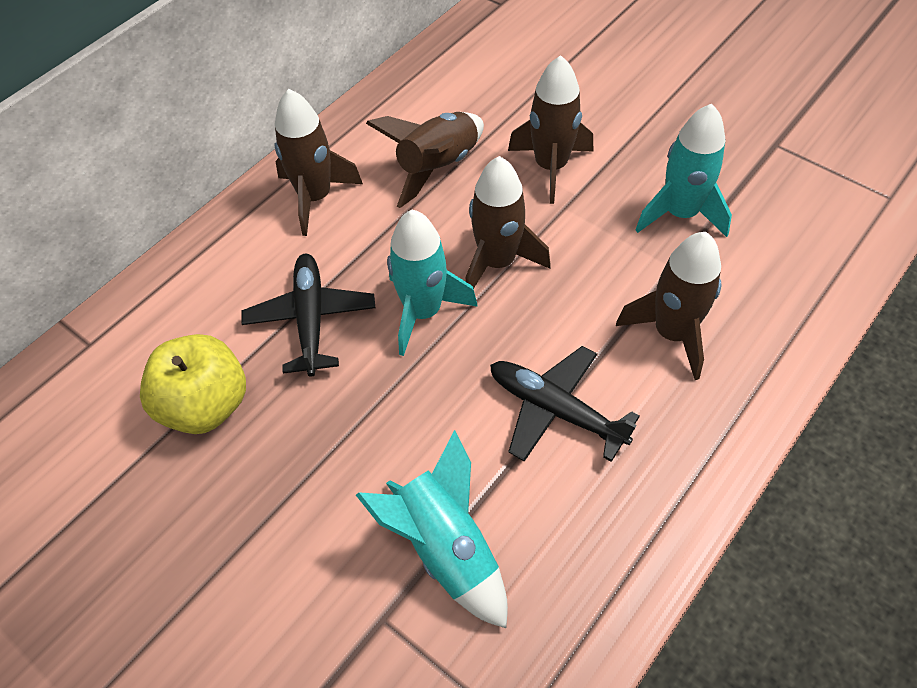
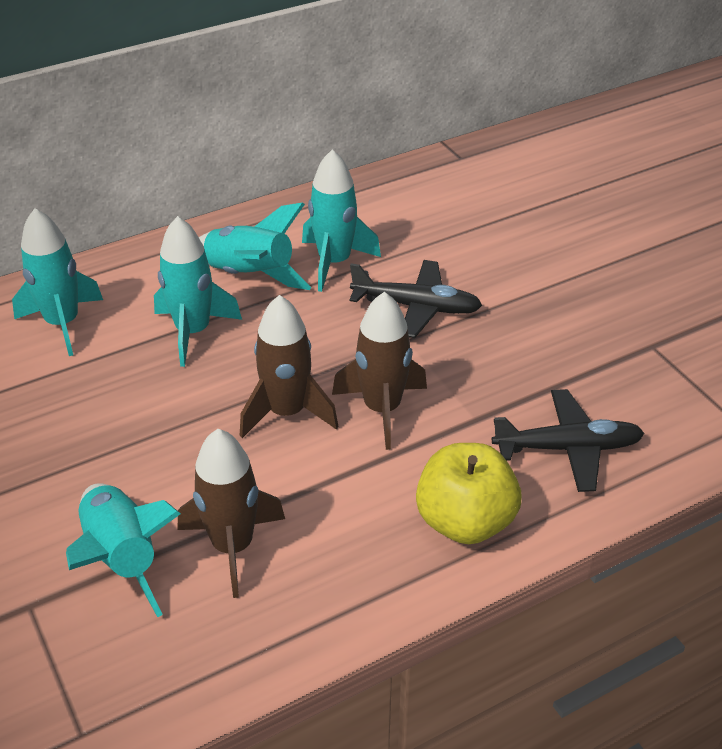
brown rocket: [275,89,363,236] [366,112,484,208] [465,156,551,289] [508,55,593,204] [616,232,721,380] = 5 -> [178,429,285,598] [240,295,338,438] [332,292,427,450] = 3
turquoise rocket: [356,430,508,628] [387,210,478,356] [635,104,732,237] = 3 -> [12,208,103,356] [66,483,181,617] [154,216,242,367] [199,202,312,290] [302,149,381,292] = 5

